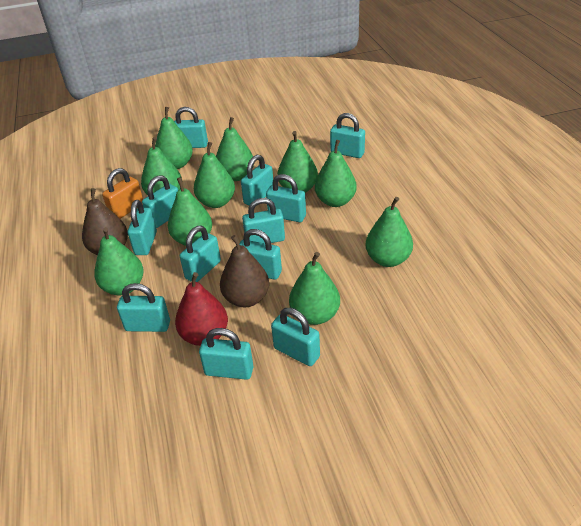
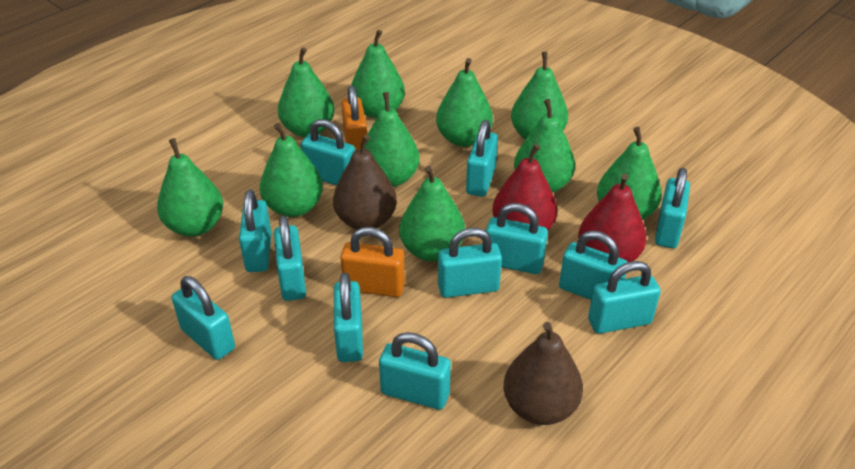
orange padlock: [102,168,143,219] = 1 -> [340,227,405,297] [341,85,367,150] = 2
red pear: [175,272,228,346] = 1 -> [493,144,557,230] [578,174,646,262] = 2

